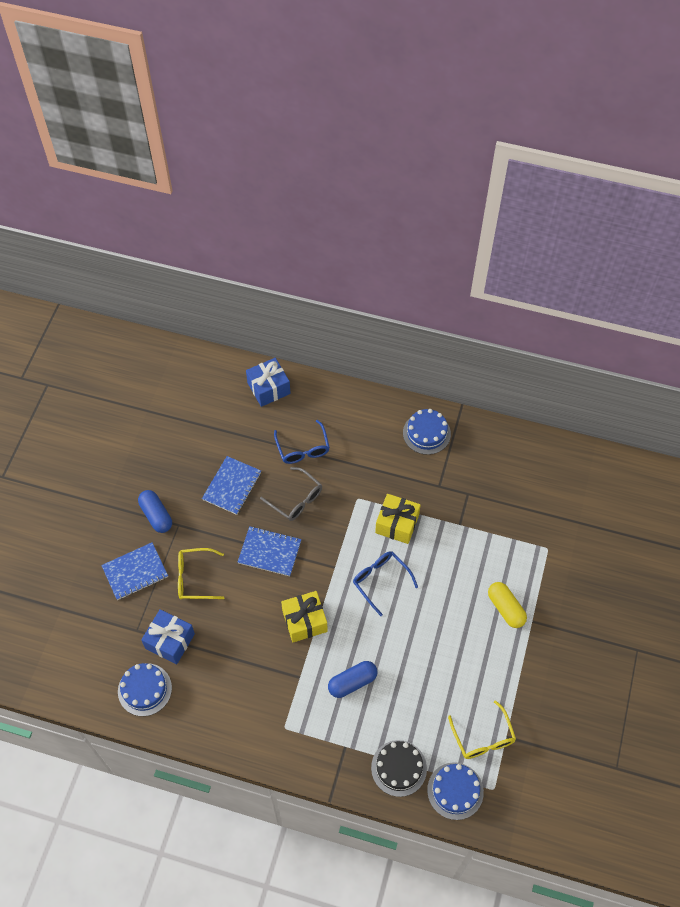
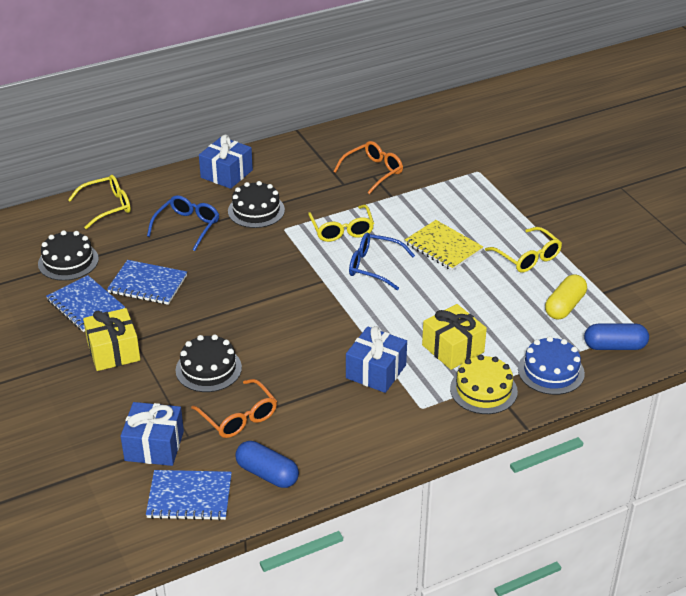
black cake: [371,740,427,797] = 1 -> [38,230,99,281] [175,334,242,392] [228,181,285,228] = 3
blue cake: [118,663,172,716] [403,409,451,455] [427,762,484,820] = 3 -> [518,336,585,395] = 1
blue gift: [141,609,195,664] [246,358,291,407] = 2 -> [121,402,184,466] [199,135,253,189] [346,326,407,393] = 3
grey glasses: [260,467,322,521] = 1 -> none = 0
orange glasses: none = 0 -> [191,379,277,438] [333,141,403,194] = 2
yellow cake: none = 0 -> [450,355,518,414] = 1
yellow glasses: [178,548,224,599] [448,700,516,759] = 2 -> [68,175,131,229] [308,205,374,242] [485,227,562,272] = 3
yellow notebook: none = 0 -> [405,220,483,270] = 1

